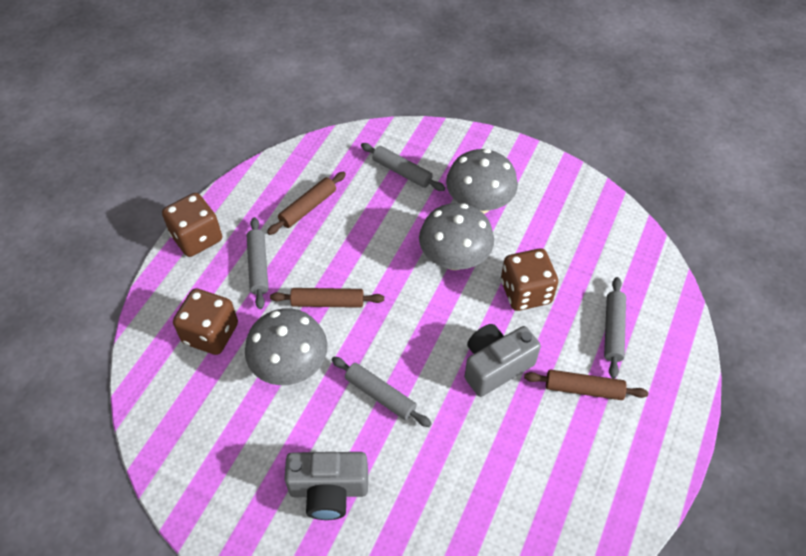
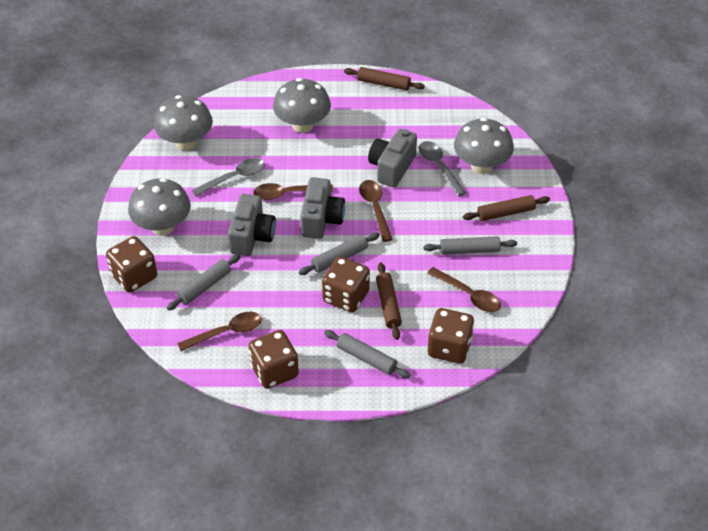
brown dice: [162,193,222,257] [173,289,238,355] [501,249,558,311] = 3 -> [106,236,157,292] [248,330,299,389] [322,257,370,312] [428,308,474,364] = 4
brown spoon: none = 0 -> [177,312,262,351] [253,183,333,200] [359,180,393,242] [427,267,501,312] = 4
grey camera: [284,452,368,520] [465,324,541,397] = 2 -> [228,194,276,256] [300,177,345,239] [368,129,417,187] = 3
grey mushroom: [245,308,327,385] [419,203,494,270] [446,149,518,214] = 3 -> [128,178,191,236] [154,95,213,150] [273,78,331,133] [454,118,514,174] = 4
grey spoon: none = 0 -> [192,158,265,196] [419,141,466,196] = 2

